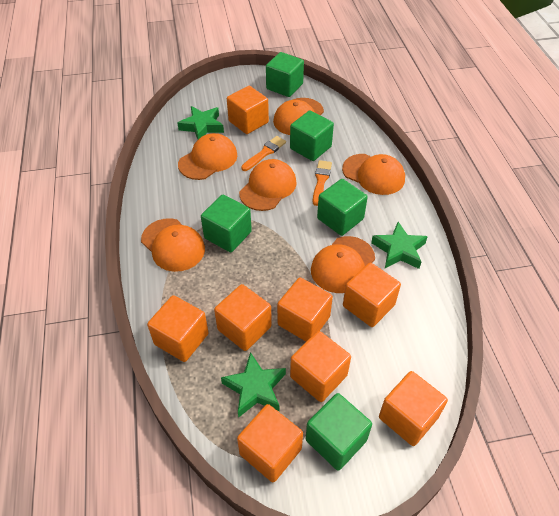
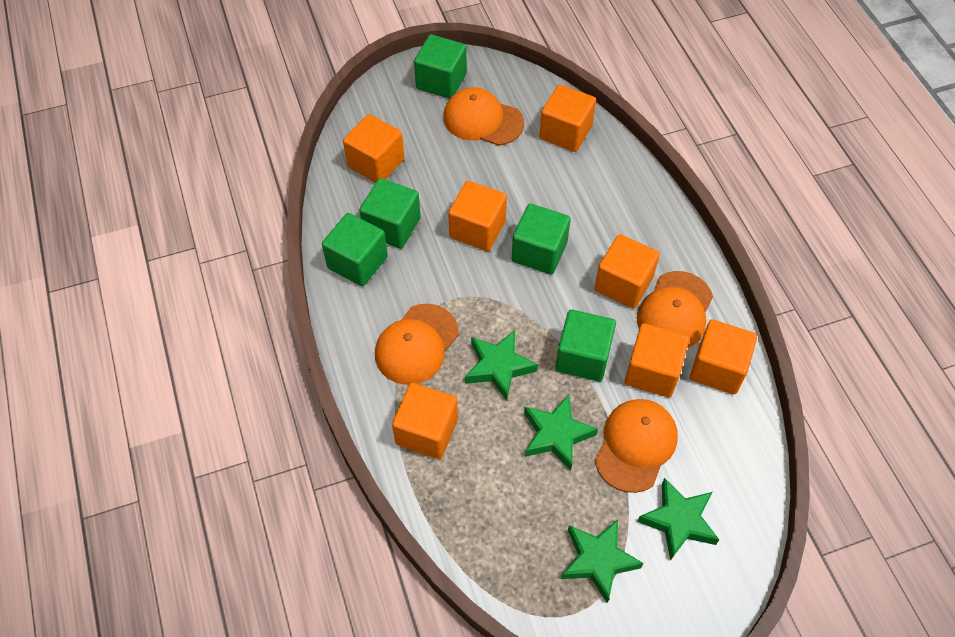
green star: [178,106,224,139] [221,352,286,418] [371,222,428,269] = 3 -> [465,330,538,401] [524,394,598,471] [561,519,644,603] [637,478,719,561] = 4
orange brush: [241,136,286,171] [313,160,332,206] = 2 -> none = 0
orange cap: [141,218,205,272] [178,133,237,180] [239,159,297,211] [273,98,324,135] [311,236,375,293] [342,154,405,195] = 6 -> [375,304,458,385] [443,87,524,146] [595,399,678,493] [637,271,713,348] = 4
orange cube: [147,295,209,362] [214,284,272,351] [227,86,269,134] [237,404,303,482] [277,278,333,342] [290,331,351,402] [343,262,401,327] [379,371,448,446] = 8 -> [343,114,404,183] [392,383,458,459] [448,181,507,251] [539,84,596,152] [594,234,660,309] [624,323,689,397] [690,320,757,394] = 7

